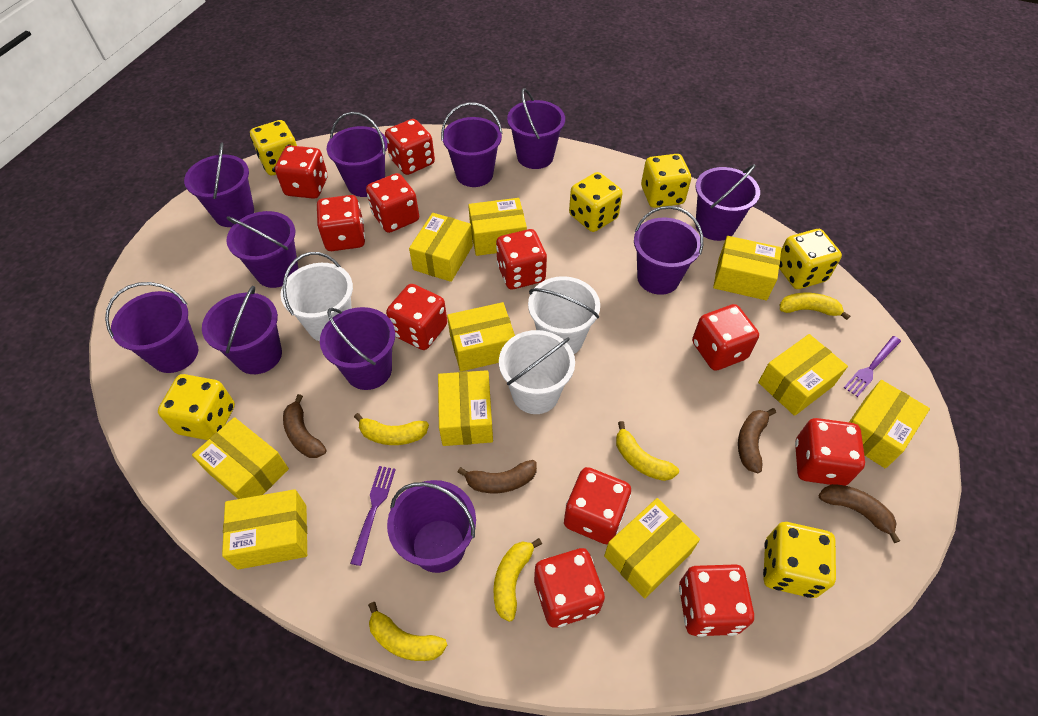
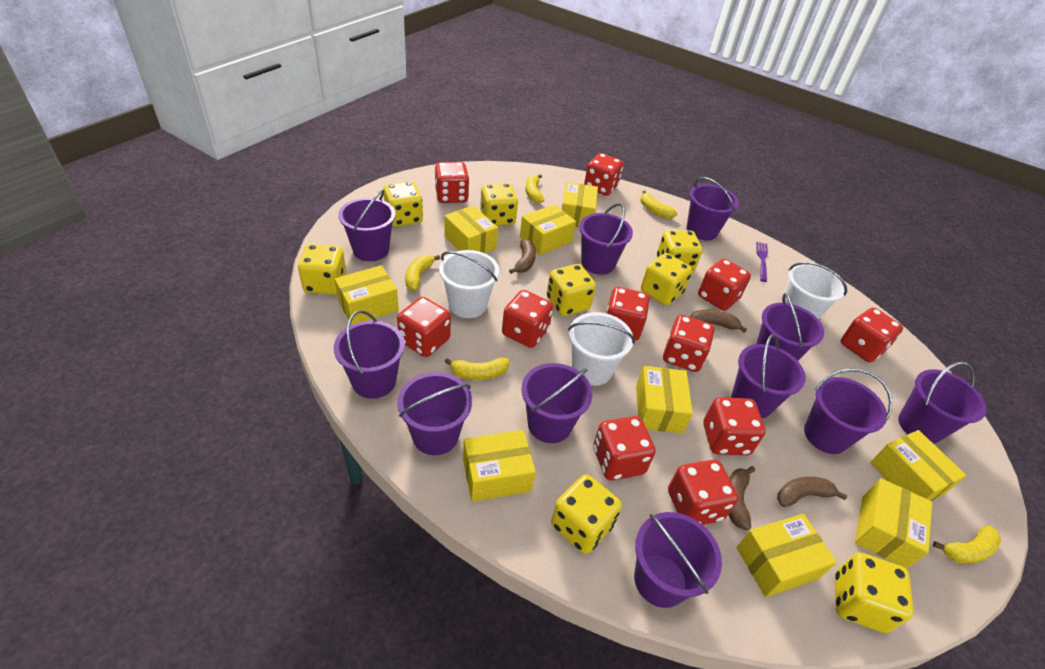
purple fork: [350,466,396,566] [844,336,901,397] = 2 -> [756,242,768,282] = 1
yellow box: [192,417,289,499] [222,489,307,570] [409,213,473,282] [438,370,493,446] [447,302,515,372] [468,198,527,256] [604,498,700,599] [713,236,781,300] [758,334,848,416] [849,380,930,468] = 10 -> [335,265,399,325] [444,205,498,253] [463,430,536,502] [520,204,576,255] [562,182,598,227] [636,366,693,434] [737,514,837,597] [855,478,932,569] [870,430,966,501] = 9
yellow dice: [158,374,235,440] [250,120,297,176] [569,172,623,232] [641,154,691,208] [763,522,836,598] [779,229,842,289] = 6 -> [298,244,346,295] [383,181,423,227] [480,183,518,226] [546,264,596,316] [551,474,622,554] [641,253,692,305] [657,230,702,273] [835,553,914,633] = 8

